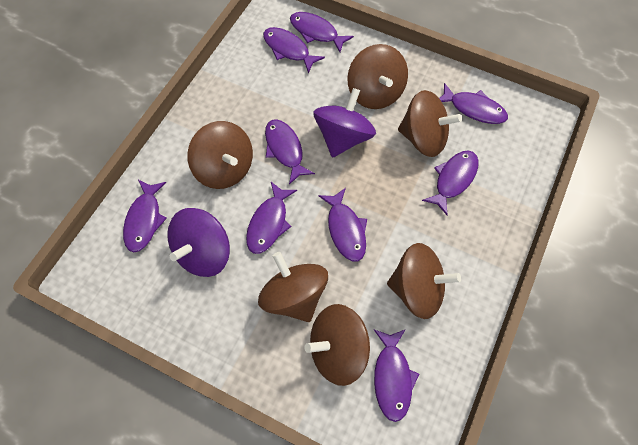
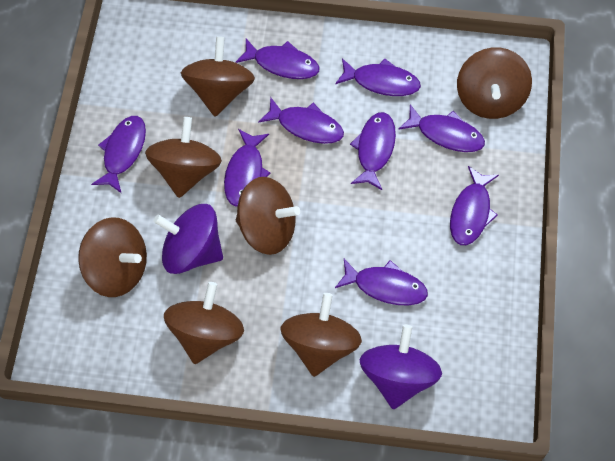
brown spinning top: [187,121,253,189] [258,252,328,322] [304,304,370,386] [347,44,408,109] [387,243,461,319] [398,90,462,157] = 6 -> [78,217,147,297] [145,117,222,198] [164,282,244,364] [181,36,255,117] [236,177,300,255] [280,293,362,377] [457,47,532,119] = 7

